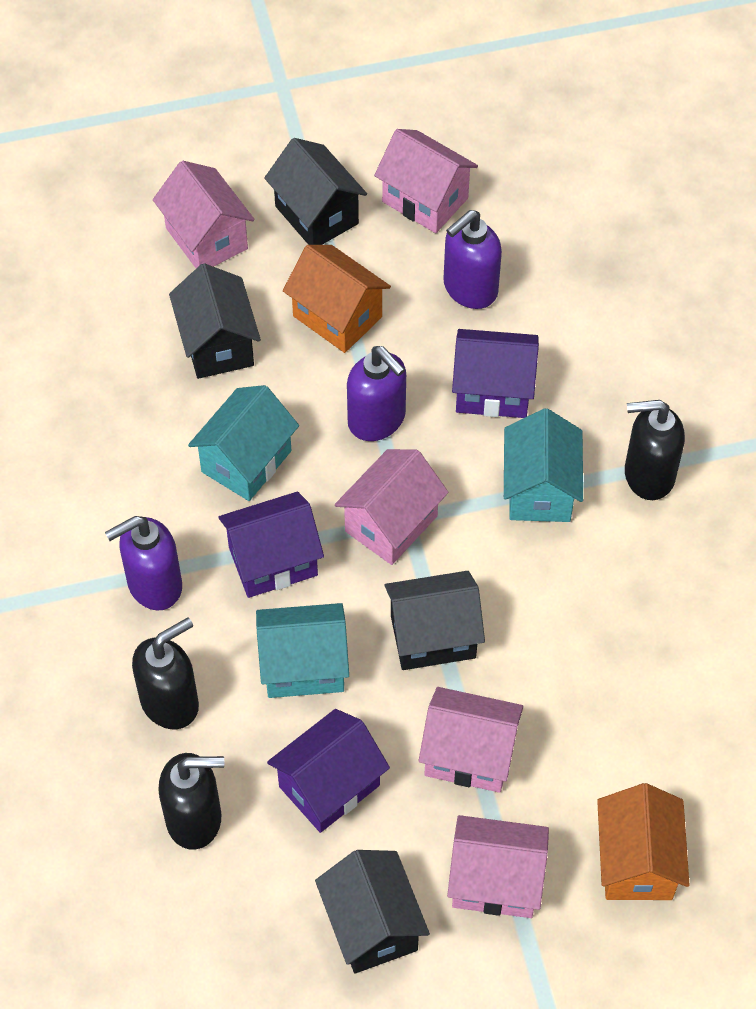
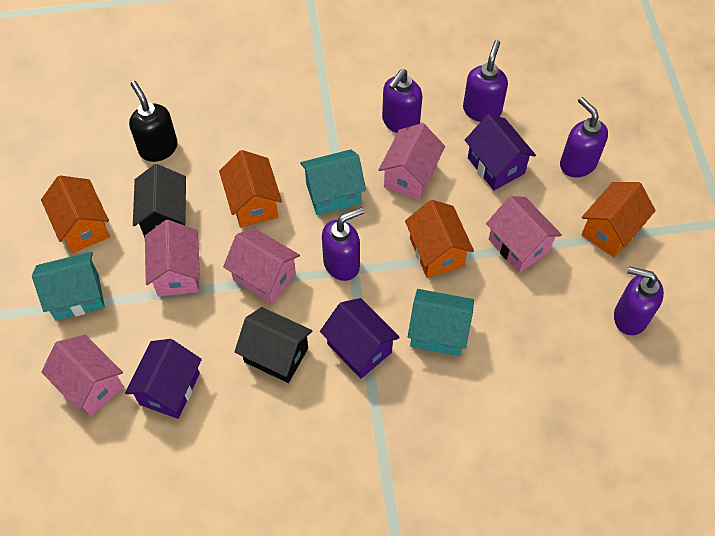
black house: [169,263,261,379] [264,138,367,245] [315,850,430,974] [384,571,485,670] = 4 -> [133,164,186,238] [235,307,312,383] = 2
black soap dispenser: [132,618,199,729] [158,753,224,850] [625,400,685,500] = 3 -> [129,81,178,162] = 1
orange house: [283,245,391,353] [597,783,690,900] = 2 -> [41,175,110,253] [219,150,282,227] [405,200,474,278] [581,182,656,258] = 4
purple soap dispenser: [105,516,182,610] [347,346,406,441] [444,210,502,309] = 3 -> [322,207,364,281] [382,69,422,133] [463,40,508,122] [560,97,608,178] [614,266,664,335] = 5

